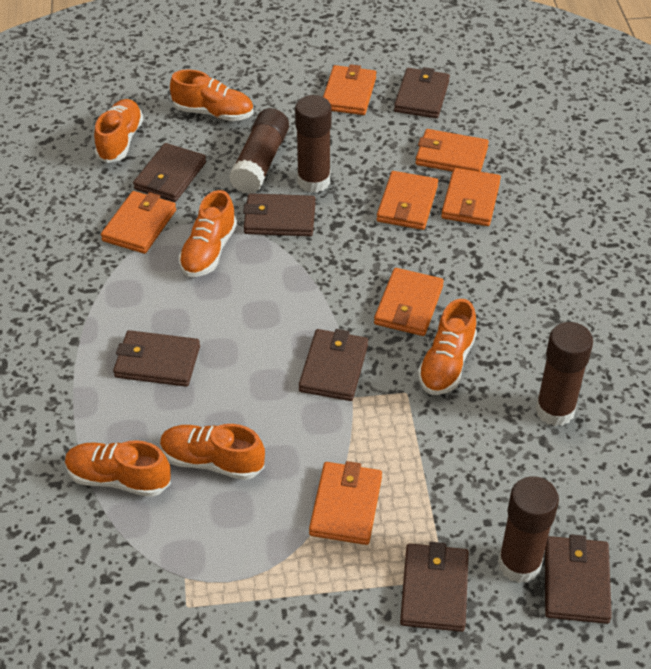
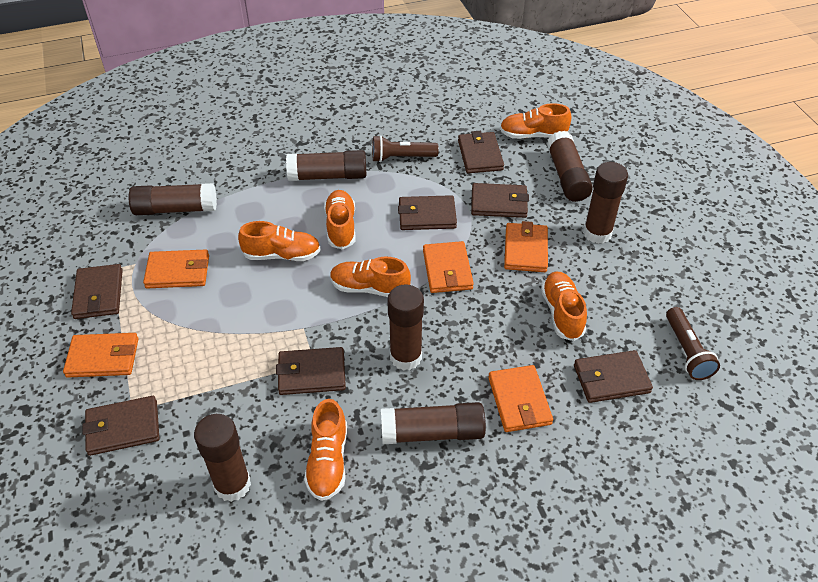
brown flashlight: none = 0 -> [372,135,439,162] [666,307,720,380] = 2
brown glue stick: [229,108,289,194] [295,95,332,193] [498,476,559,583] [535,322,593,426] = 4 -> [129,183,217,215] [194,414,251,502] [286,150,367,181] [381,402,486,444] [387,284,424,371] [547,131,593,202] [583,162,628,244] = 7
orange wallet: [101,191,176,254] [309,461,382,545] [323,64,376,115] [374,268,444,336] [377,171,438,230] [415,129,489,172] [441,168,501,226] = 7 -> [63,333,139,378] [143,249,209,288] [423,241,474,293] [488,365,553,432] [504,221,548,272] = 5

